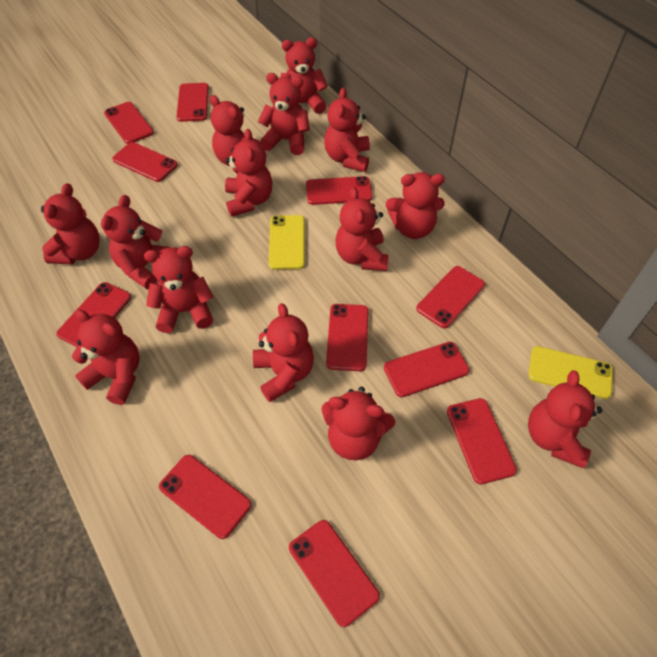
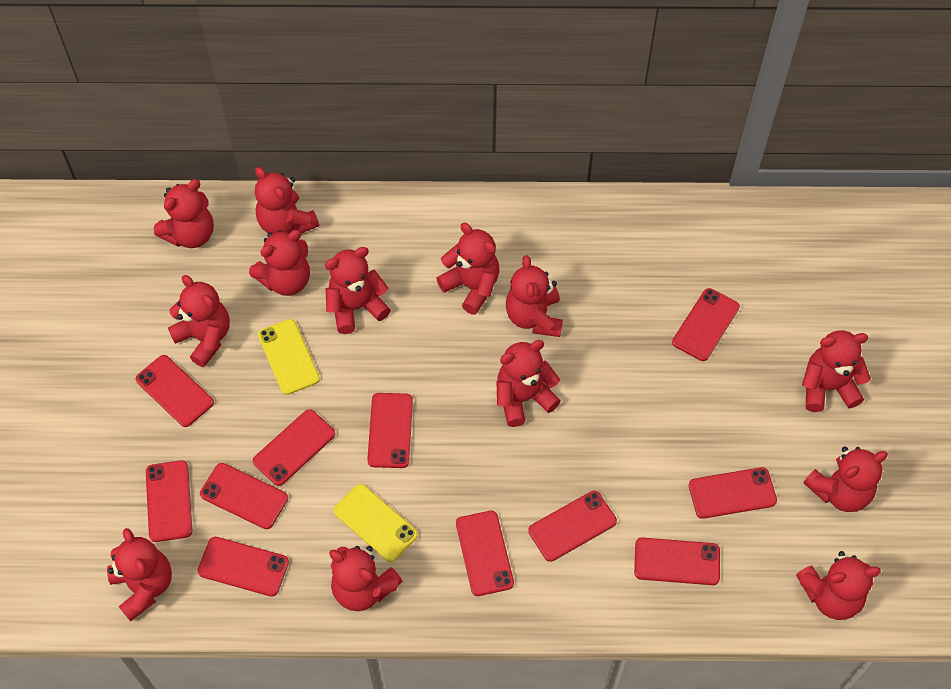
red teddy bear: [41,183,100,264] [72,309,140,405] [101,195,169,290] [144,246,213,333] [210,95,266,166] [225,129,273,217] [253,303,314,402] [258,73,310,155] [281,37,328,114] [321,387,395,460] [324,88,370,172] [336,187,389,271] [386,172,445,239] [528,370,602,468] = 14 -> [107,528,172,621] [154,179,214,248] [168,275,230,367] [249,230,310,296] [255,167,319,234] [325,247,391,334] [329,546,403,611] [436,223,500,315] [496,340,561,427] [506,255,563,337] [796,551,881,620] [802,330,871,412] [803,447,888,512] = 13

